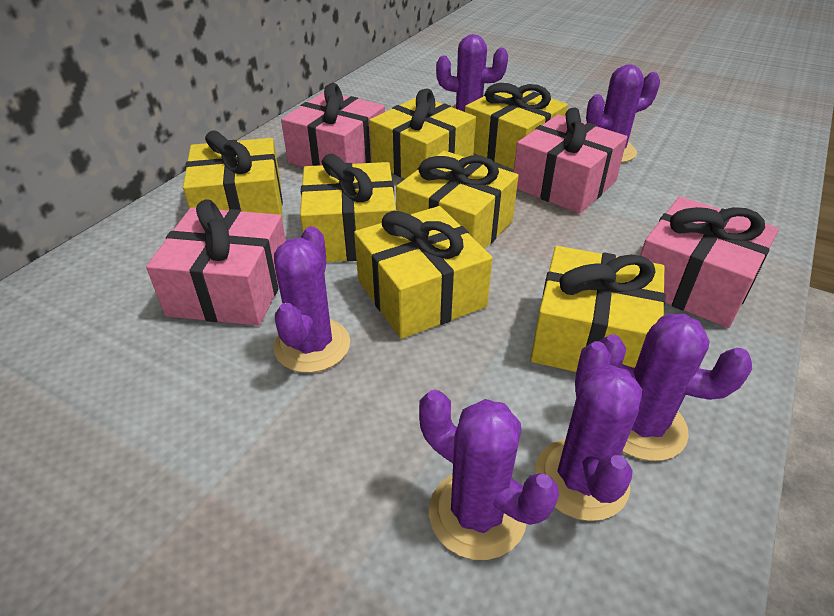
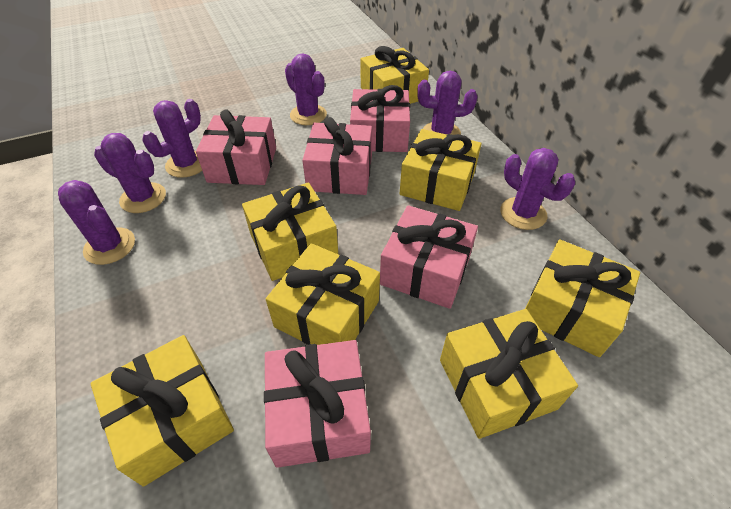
pink gift: [146,199,286,326] [281,83,385,167] [513,108,627,214] [640,196,779,328] = 4 -> [196,110,276,185] [264,340,371,468] [302,117,372,195] [350,85,410,152] [380,205,478,309] = 5

